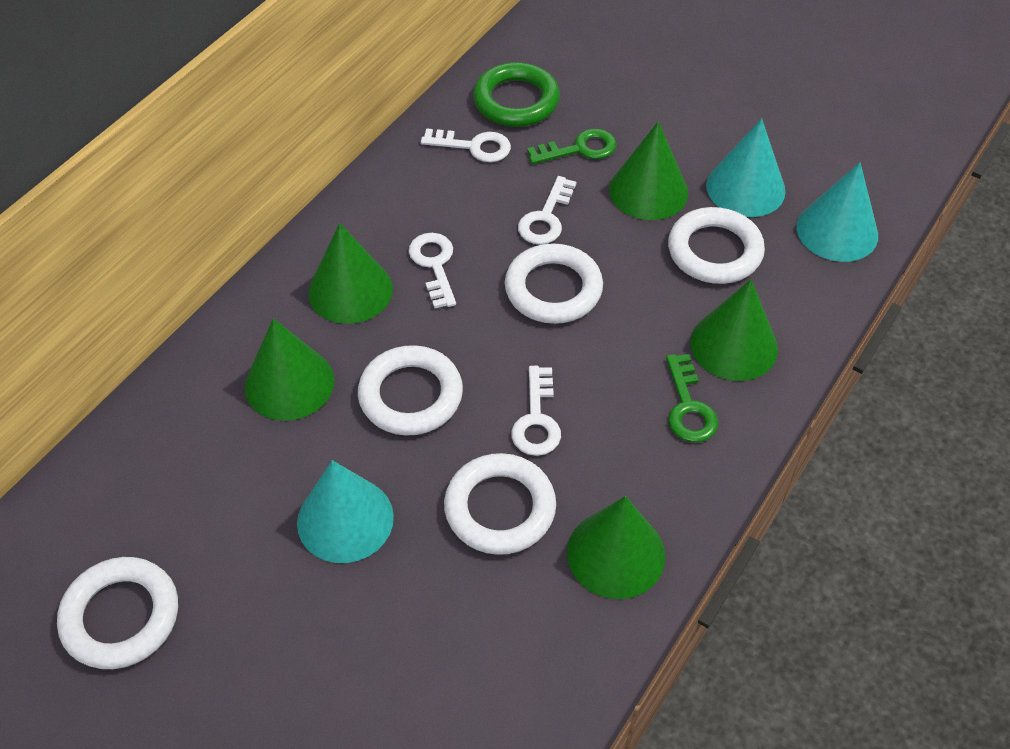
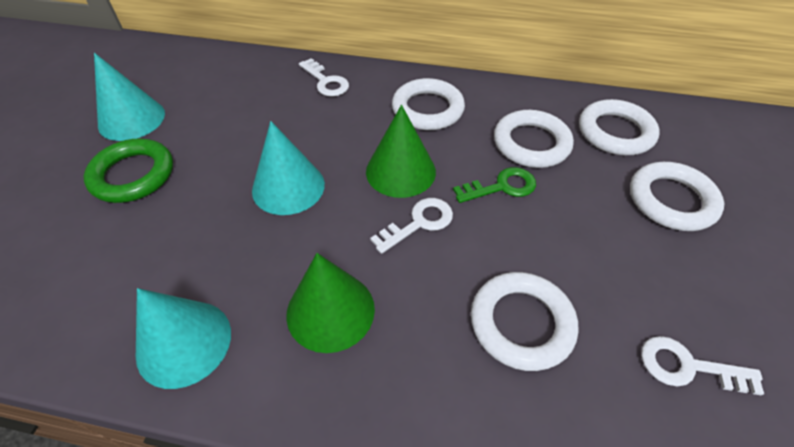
green cone: [245,319,334,421] [308,223,393,324] [567,496,665,599] [609,121,688,220] [690,279,778,381] = 5 -> [286,253,375,353] [366,105,436,198] = 2
green key: [527,129,616,164] [666,354,718,442] = 2 -> [453,167,536,203] = 1
white key: [409,233,456,308] [421,128,511,162] [511,366,561,456] [518,176,576,245] = 4 -> [299,58,349,97] [370,198,453,254] [641,336,764,396] = 3

